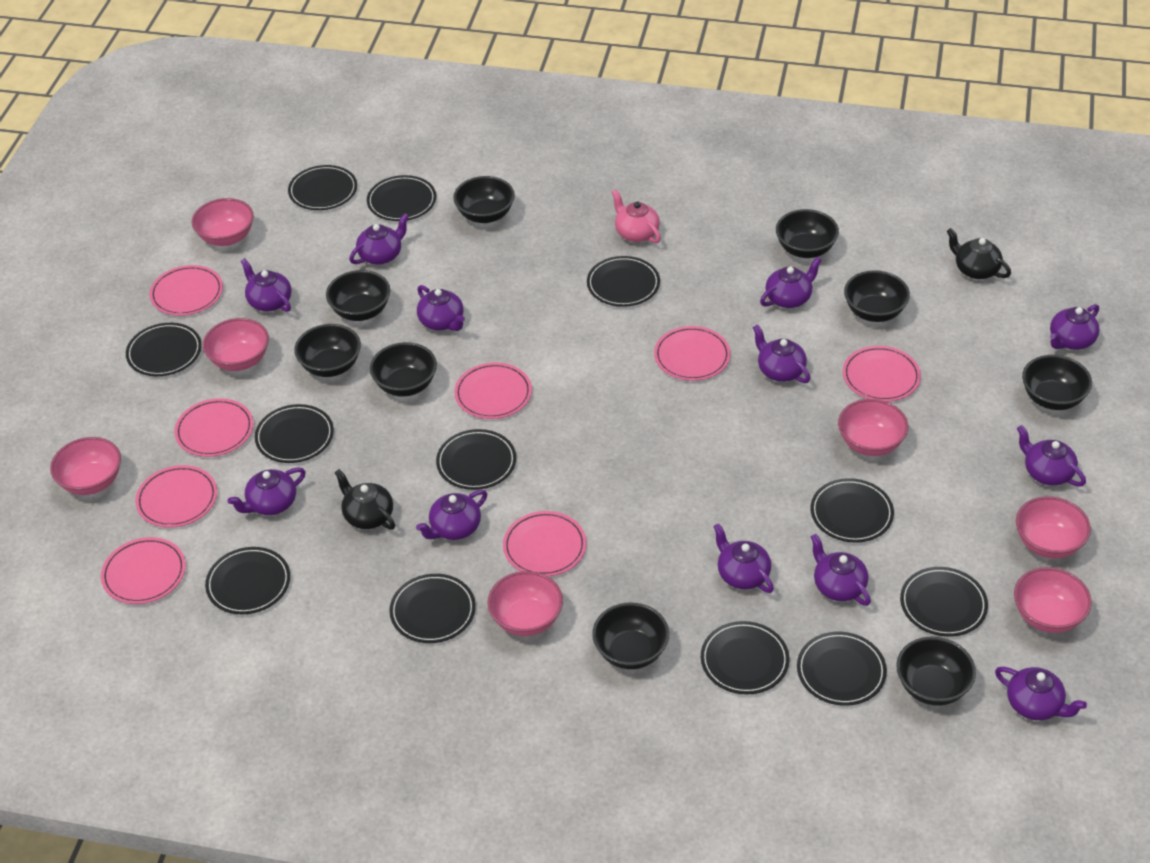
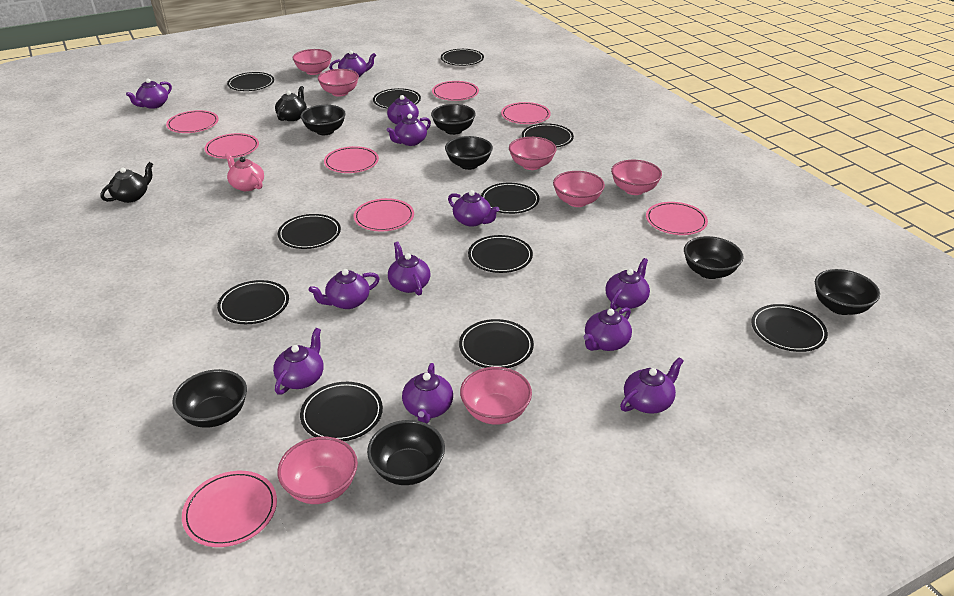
black bowl: [294,324,361,377] [326,270,390,321] [370,342,437,397] [453,176,515,223] [592,603,669,669] [776,209,839,258] [844,270,910,322] [896,637,976,706] [1022,355,1092,410] = 9 -> [172,369,247,428] [301,105,346,135] [367,420,445,485] [431,104,476,135] [445,136,493,170] [684,236,743,279] [815,269,880,315] = 7
black plate: [126,323,202,376] [205,547,290,614] [255,404,334,463] [288,165,357,210] [367,175,436,221] [389,574,476,643] [436,429,516,490] [587,256,660,307] [701,621,789,695] [797,632,887,706] [810,478,894,543] [900,567,988,637] = 12 -> [217,280,289,324] [227,72,274,91] [278,214,341,249] [300,382,383,441] [373,88,421,109] [441,49,484,66] [459,319,534,368] [468,235,533,273] [481,183,539,214] [522,123,574,147] [751,304,828,352] = 11

